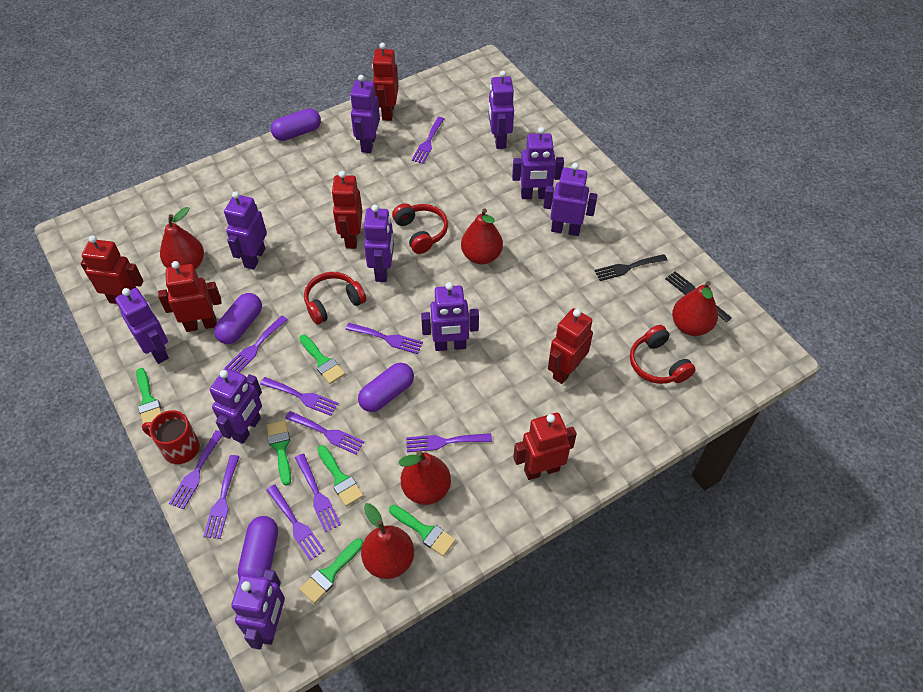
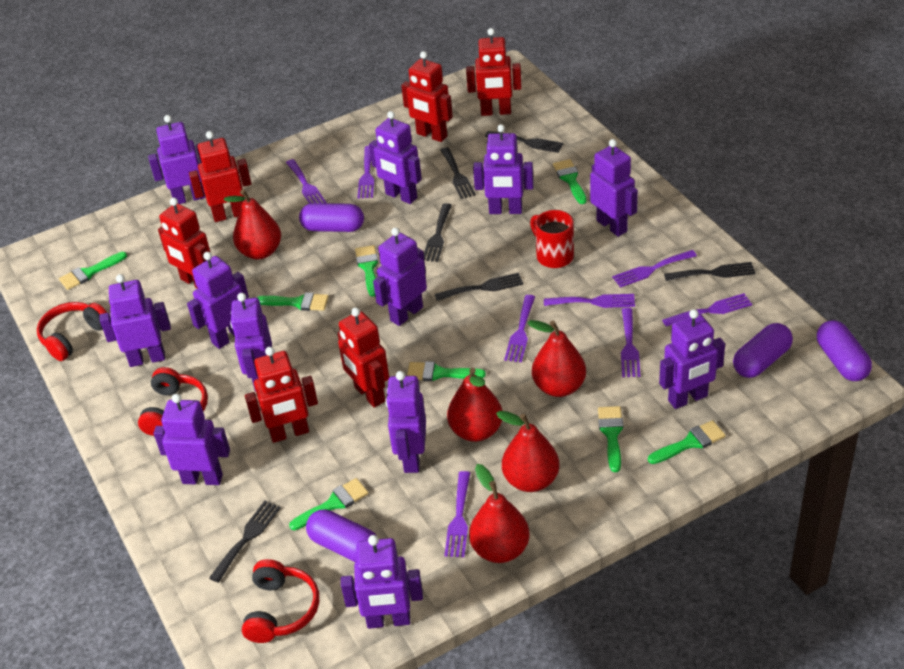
black fork: [595,254,667,281] [665,271,732,323] = 2 -> [209,501,281,583] [424,203,452,262] [435,273,524,301] [440,147,476,199] [485,131,563,153] [664,262,756,281] = 6
green brush: [136,368,162,424] [266,420,291,486] [299,335,345,384] [299,538,363,604] [317,445,363,506] [389,505,456,556] = 6 -> [59,252,127,290] [257,292,329,311] [289,478,369,530] [355,245,378,297] [407,361,486,381] [553,159,587,204] [598,406,623,472] [648,420,726,464] = 8
purple fork: [169,430,222,509] [203,455,240,539] [225,316,288,373] [260,377,338,416] [266,484,325,561] [285,411,364,455] [295,454,341,532] [346,323,423,354] [406,433,492,452] [412,117,444,164] = 10 -> [286,159,327,204] [358,146,374,198] [444,471,470,557] [504,295,535,362] [544,294,635,308] [612,250,697,288] [621,308,640,377] [662,293,752,327] = 8
purple robot: [115,288,169,364] [210,368,262,444] [224,191,267,270] [231,569,285,650] [350,75,380,153] [364,205,394,282] [421,282,479,351] [489,71,514,149] [512,127,564,199] [543,163,598,236] = 10 -> [99,274,171,367] [148,115,205,204] [154,394,230,485] [187,252,249,349] [230,293,272,392] [341,535,423,629] [369,111,422,204] [373,227,427,326] [386,371,426,473] [473,124,534,214] [590,139,638,237] [659,309,725,409] = 12

